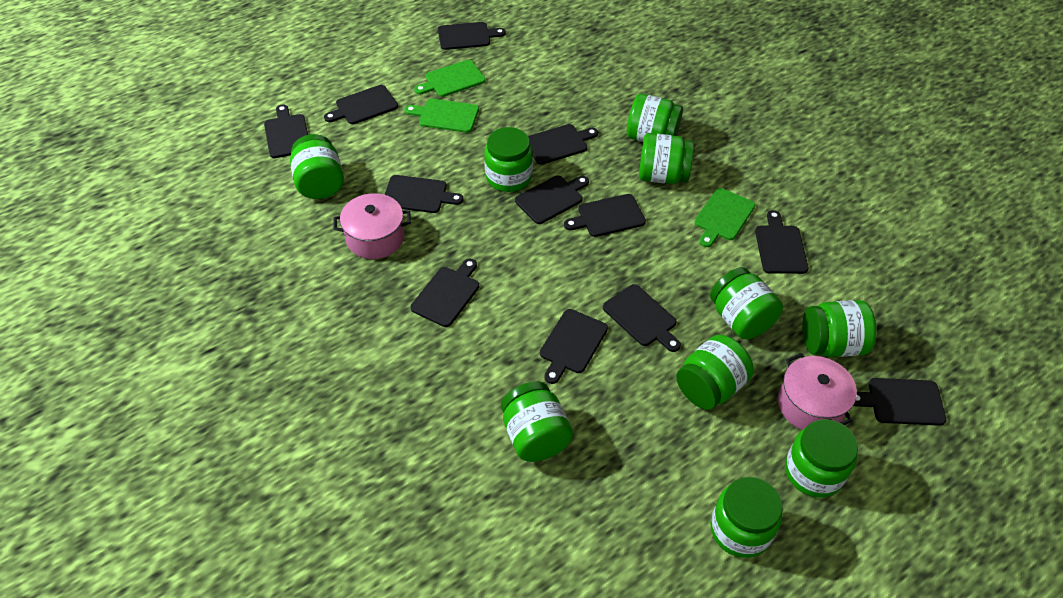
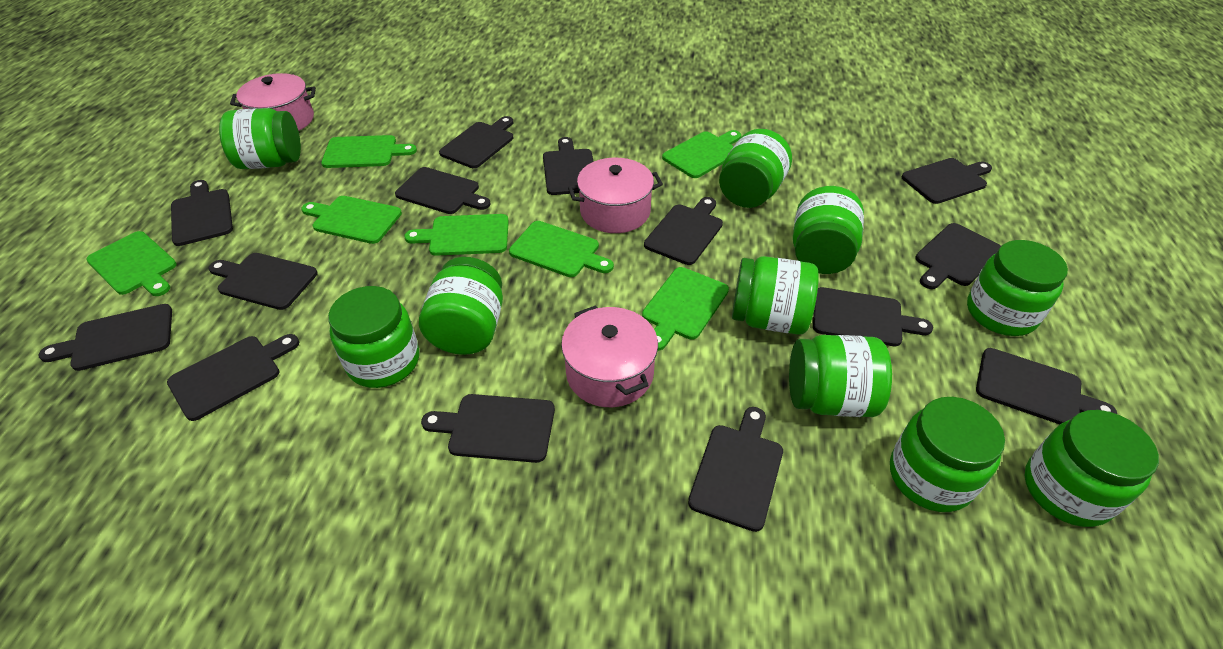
black cutting board: [264,104,308,158] [324,85,398,124] [384,175,463,213] [410,259,479,327] [438,22,506,50] [515,176,589,224] [528,124,598,165] [540,309,608,384] [564,194,646,237] [603,284,681,352] [755,210,809,274] [853,378,946,426] = 12 -> [39,304,172,371] [167,334,299,421] [171,180,233,246] [208,253,318,310] [395,167,491,214] [421,394,555,463] [439,116,513,168] [543,137,594,195] [644,197,723,265] [688,407,783,532] [813,287,933,346] [902,158,992,204] [915,223,1001,289] [976,348,1117,424] = 14
green cutting board: [405,99,479,133] [414,60,486,97] [695,188,755,247] = 3 -> [86,231,177,296] [301,196,402,244] [321,135,417,168] [404,214,509,256] [509,221,614,277] [642,267,729,351] [662,130,741,178] = 7
pink pot: [333,193,411,259] [778,353,857,430] = 2 -> [230,73,316,131] [561,305,658,407] [568,158,663,233] = 3

